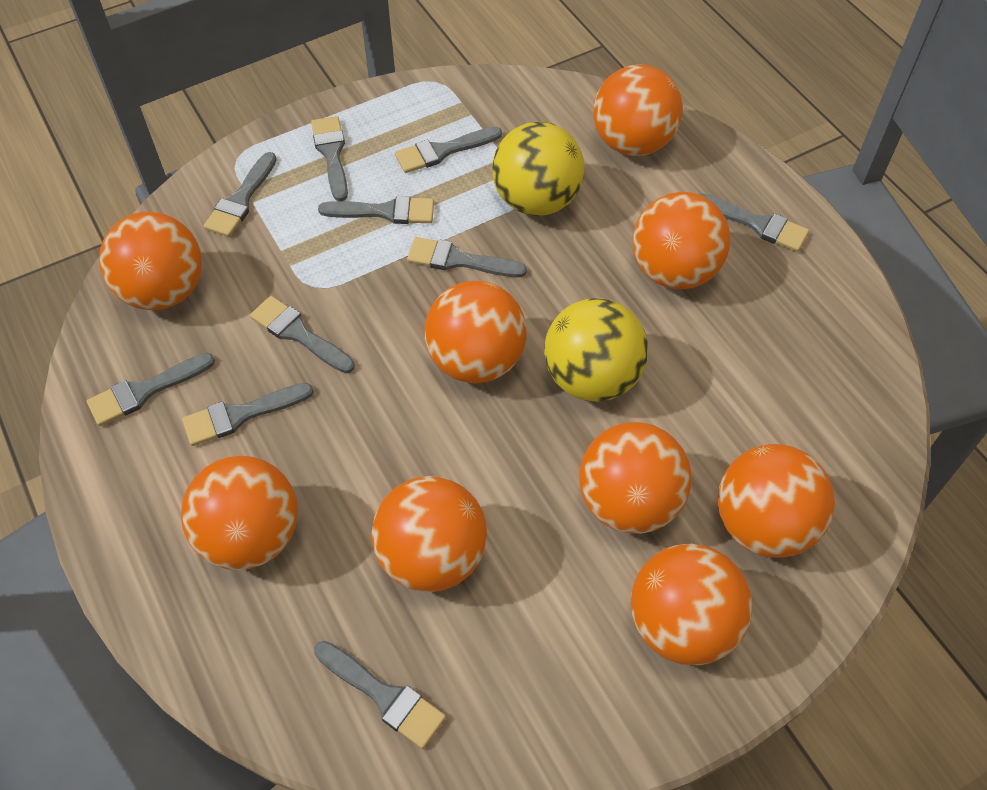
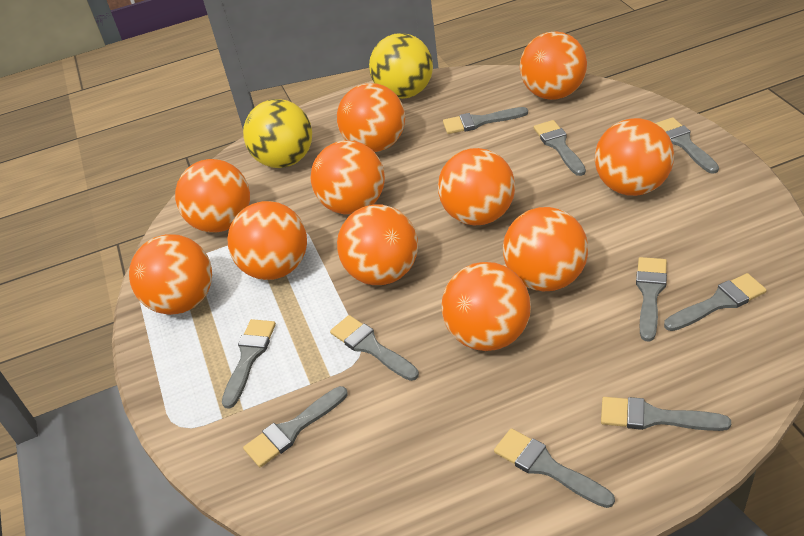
orange ball: [99,212,202,310] [181,456,298,570] [372,476,487,592] [425,281,526,383] [579,422,691,534] [593,64,683,156] [631,544,752,665] [632,192,731,289] [718,444,835,558] = 9 -> [129,234,212,315] [175,159,250,233] [227,201,307,280] [311,140,385,215] [337,83,405,152] [337,204,418,285] [438,148,515,225] [441,262,531,351] [503,207,588,291] [520,31,587,100] [595,118,674,196] = 11

